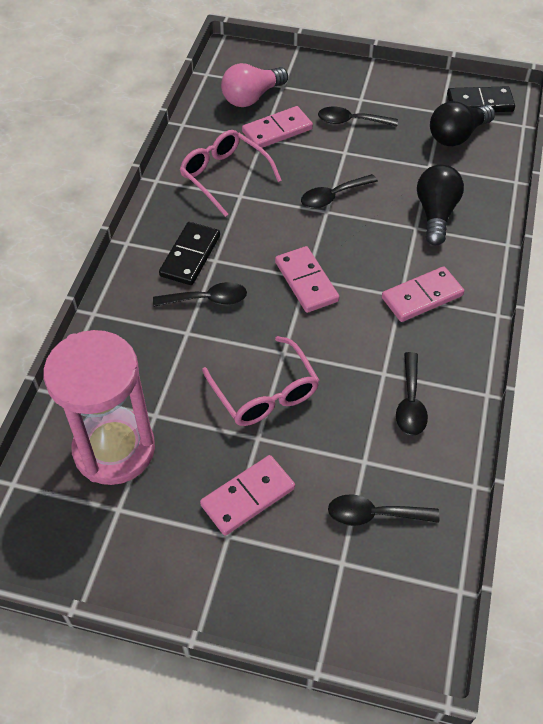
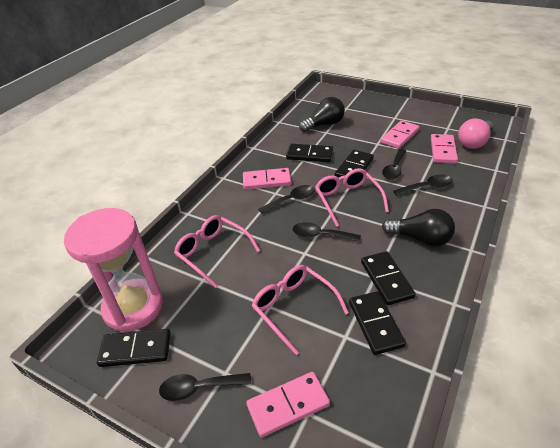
black domino: [159,222,220,285] [447,86,515,112] = 2 -> [97,329,171,367] [286,144,333,162] [335,150,374,178] [349,291,406,355] [361,251,416,305] = 5
pink glasses: [180,130,282,217] [202,336,319,426] = 2 -> [174,215,260,288] [252,265,349,355] [315,168,389,227] = 3

